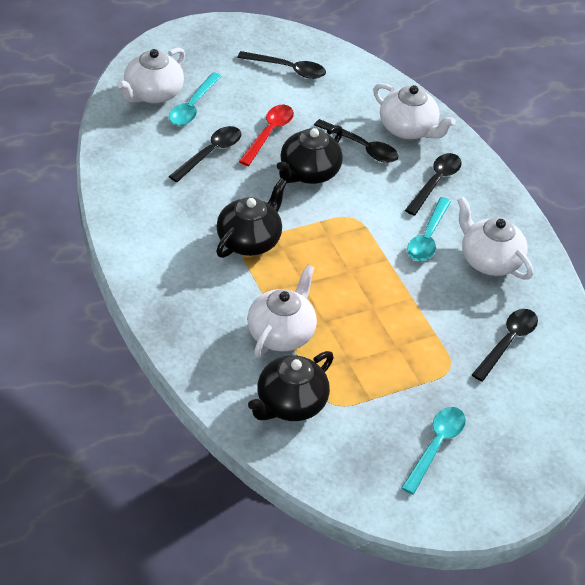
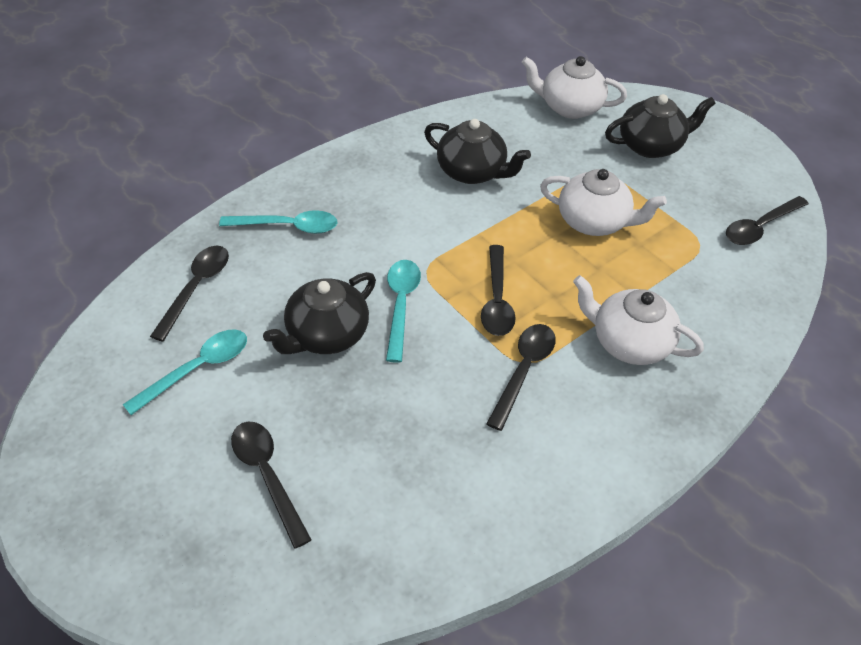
red spoon: [239,105,294,166] = 1 -> none = 0
white teapot: [117,48,185,104] [247,265,317,358] [373,83,456,139] [457,196,533,280] = 4 -> [521,56,627,119] [540,169,667,236] [573,275,704,365] = 3

